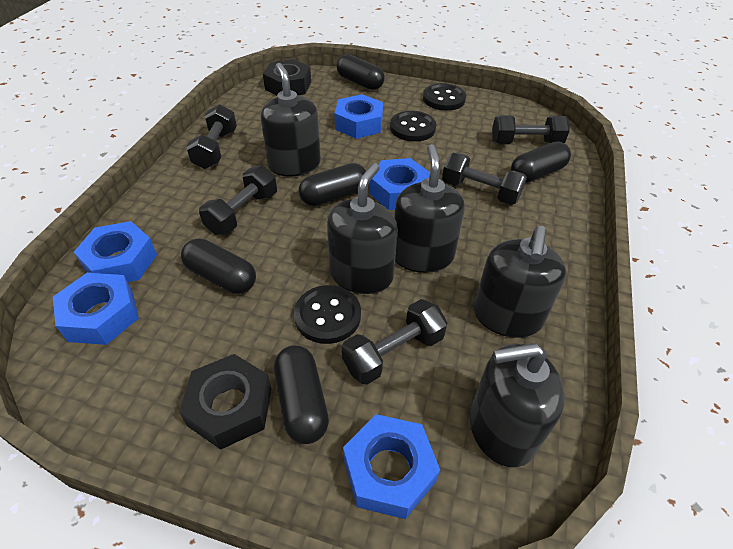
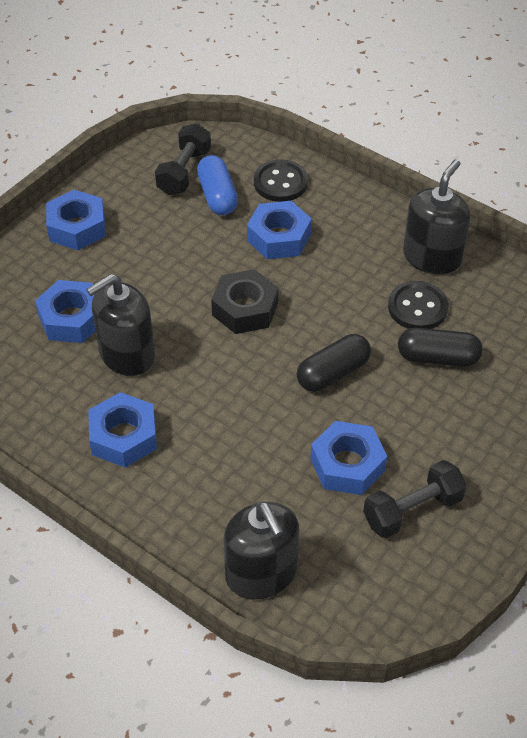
black button: [294,285,361,344] [390,111,437,142] [423,83,466,111] = 3 -> [254,159,308,202] [388,281,449,329] = 2
black capsule: [181,238,256,294] [274,345,329,444] [298,163,366,206] [337,54,385,90] [511,141,571,183] = 5 -> [297,334,371,391] [398,328,483,367] = 2
black dumbbell: [186,104,237,169] [199,165,277,235] [342,299,447,385] [442,152,527,205] [492,115,570,144] = 5 -> [155,123,211,195] [363,460,467,538] = 2
black nut: [179,354,271,450] [263,59,311,96] = 2 -> [211,269,278,334] = 1
black soap dispenser: [261,63,321,177] [327,163,398,294] [394,144,465,273] [470,343,565,467] [474,226,566,338] = 5 -> [86,274,155,376] [223,502,299,599] [403,159,470,275] = 3
blue capsule: none = 0 -> [197,155,238,215] = 1

